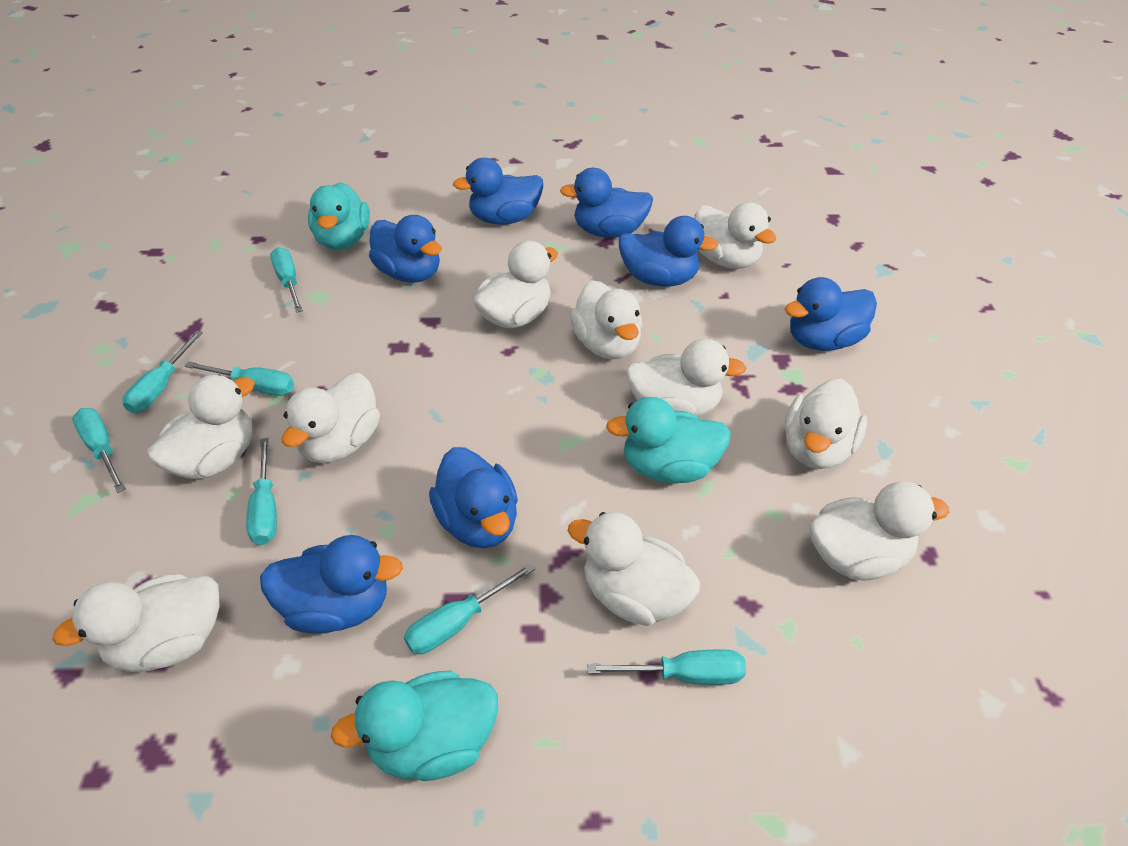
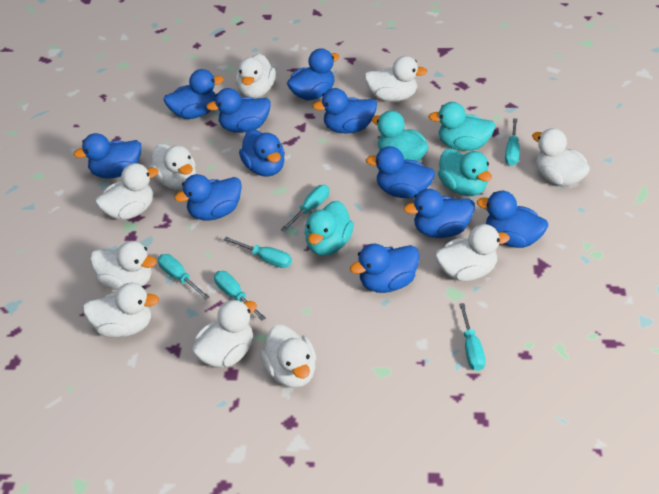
blue duck: [260,535,403,634] [369,215,442,283] [429,447,518,548] [453,158,543,225] [560,168,653,238] [619,216,719,286] [785,277,877,351] = 7 -> [73,133,141,179] [164,69,224,119] [174,174,242,221] [206,88,271,133] [239,129,285,177] [287,48,340,100] [313,88,377,134] [350,244,420,293] [366,146,435,198] [404,189,475,238] [477,191,548,248] = 11
turquoise duck: [308,182,370,250] [331,671,498,781] [606,397,731,483] = 3 -> [305,201,354,256] [371,111,429,161] [428,102,496,151] [438,149,492,196] = 4
turquoise screwdriver: [72,408,126,493] [122,331,203,413] [185,361,294,396] [246,438,277,545] [270,247,303,313] [404,563,535,654] [588,649,746,685] = 7 -> [158,254,210,300] [214,271,266,320] [223,237,292,268] [281,185,329,232] [459,303,485,371] [505,118,520,166] = 6

